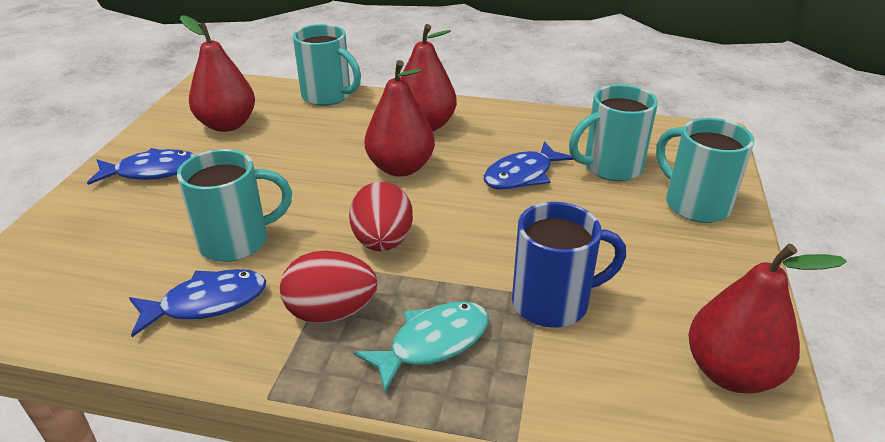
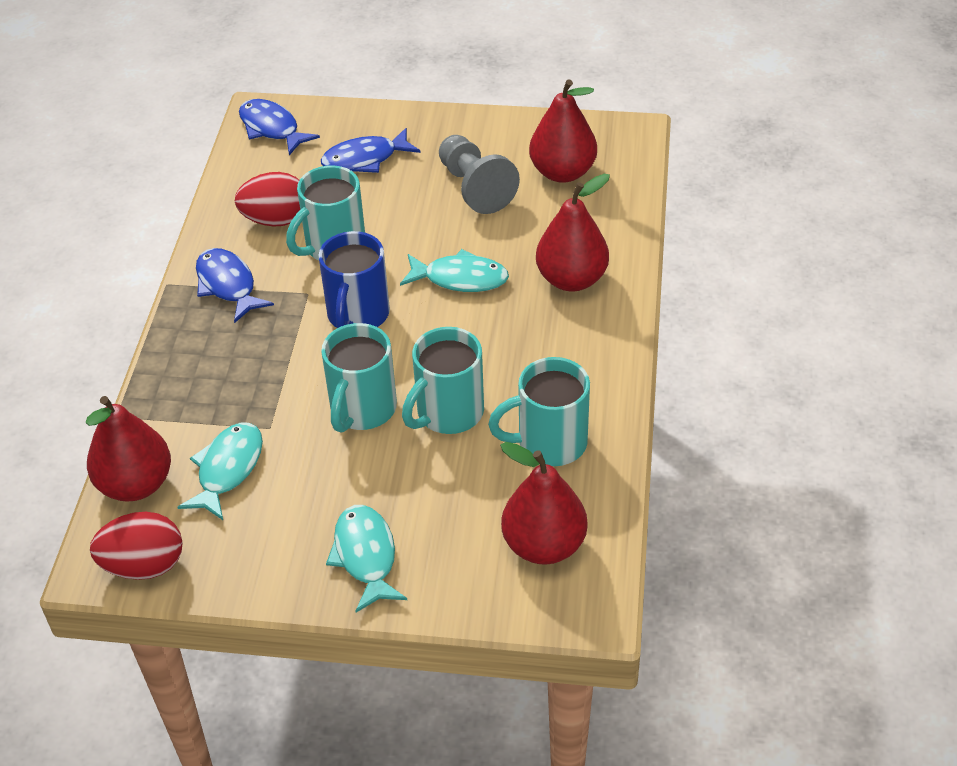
grey pawn: none = 0 -> [439,135,520,214] = 1
turquoise fish: [354,301,489,392] = 1 -> [177,423,263,520] [326,505,407,613] [400,249,509,292] = 3

